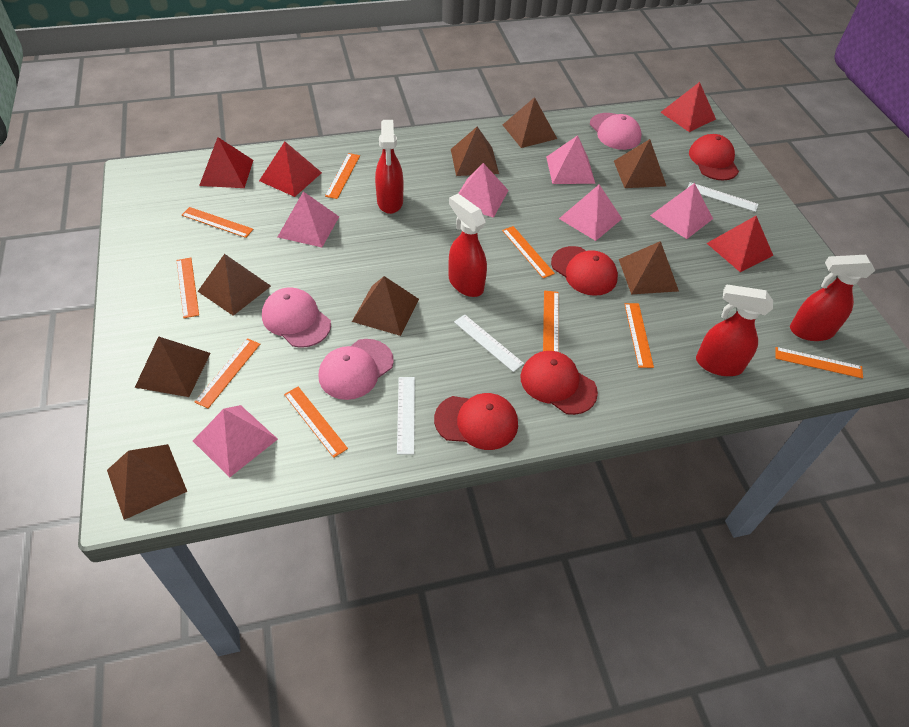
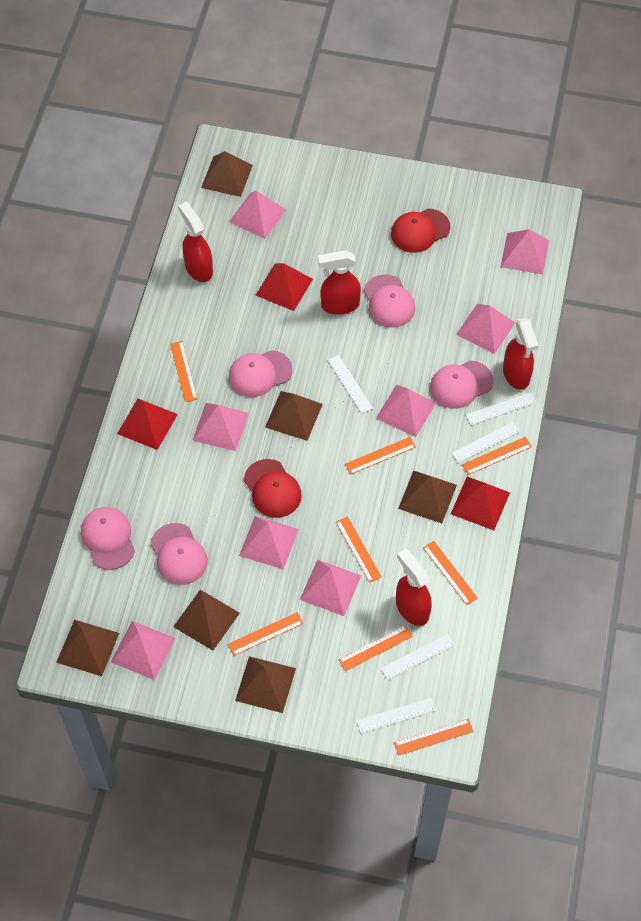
brown pyramid: [107,444,187,520] [135,336,211,397] [198,254,271,316] [352,276,419,336] [451,127,499,176] [503,97,557,148] [614,139,666,188] [619,241,679,294] = 8 -> [56,620,119,676] [173,590,240,651] [201,151,253,197] [235,656,296,713] [265,391,323,441] [398,471,457,523] = 6
orange ruler: [176,258,199,318] [182,207,254,238] [195,338,260,408] [284,387,348,458] [325,153,360,199] [502,226,555,278] [543,291,559,352] [624,303,654,368] [776,347,863,379] = 9 -> [170,341,198,402] [228,612,303,656] [336,516,382,583] [339,625,413,671] [345,437,416,474] [394,719,474,756] [423,541,478,605] [462,437,532,475] = 8
pink cap: [262,287,331,348] [319,339,394,400] [590,113,642,150] = 3 -> [81,507,135,570] [150,523,208,585] [229,350,292,397] [364,274,415,328] [430,360,493,409] = 5
pink pyramid: [193,405,278,477] [278,191,339,247] [458,163,509,218] [546,135,595,184] [559,184,622,241] [650,183,713,239] = 6 -> [111,621,176,680] [192,403,249,451] [229,191,286,239] [239,516,299,569] [300,560,361,616] [376,385,436,437] [456,304,515,354] [500,229,549,274] = 8
red cap: [434,393,518,450] [521,351,598,415] [551,246,618,296] [689,134,739,181] = 4 -> [244,459,302,518] [391,209,450,253] = 2
red pyramid: [199,137,253,188] [259,141,322,197] [661,82,716,132] [707,216,773,272] = 4 -> [117,399,178,450] [256,263,313,311] [451,477,510,530] = 3
white ruler: [397,377,415,454] [454,314,524,372] [687,182,758,212] = 3 -> [328,355,373,414] [356,698,436,733] [381,634,455,680] [452,422,520,463] [466,392,536,425] = 5

